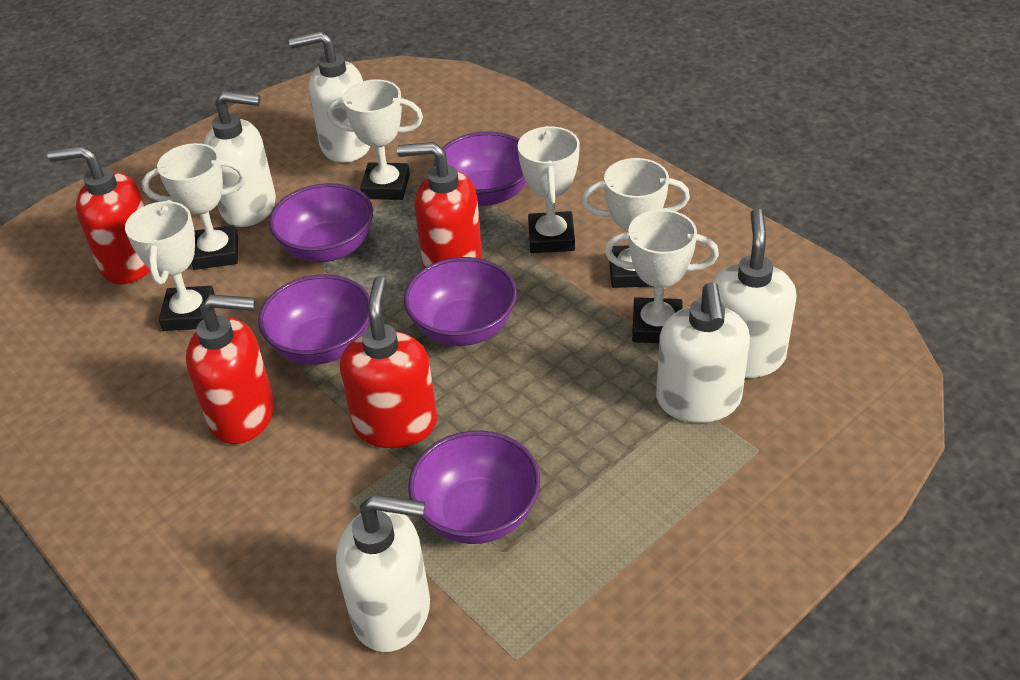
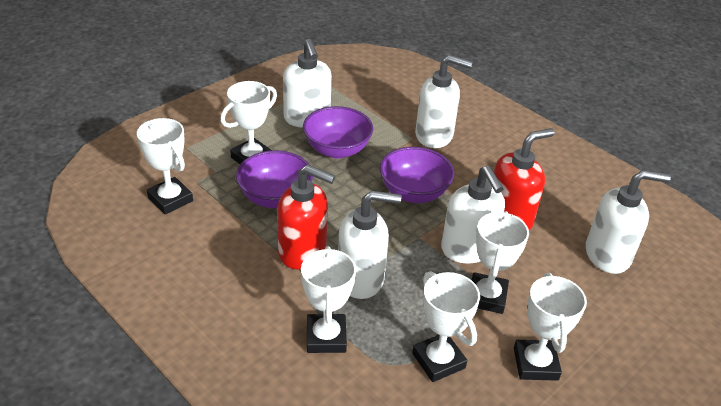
purple bowl: [258,274,370,365] [269,183,373,262] [404,257,517,346] [408,430,540,544] [434,131,526,206] = 5 -> [236,150,313,208] [303,106,373,158] [380,147,455,203] = 3
red soap dispenser: [47,145,150,284] [186,294,274,444] [340,276,437,448] [397,142,482,268] = 4 -> [277,165,335,269] [494,128,555,230] = 2

